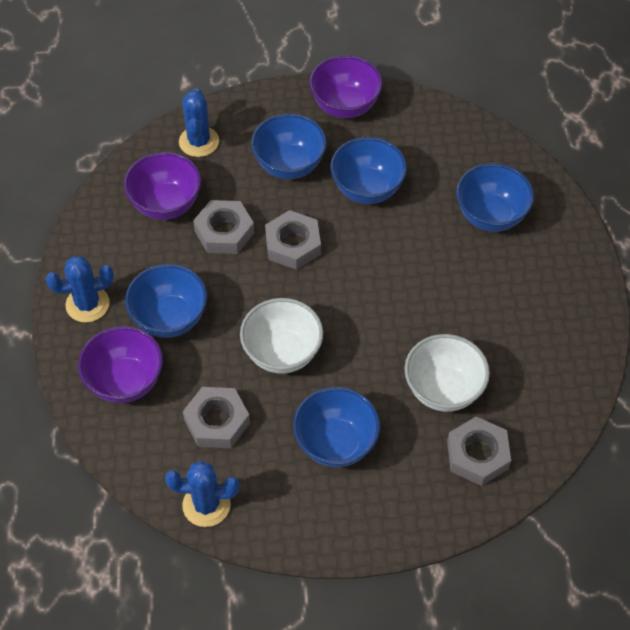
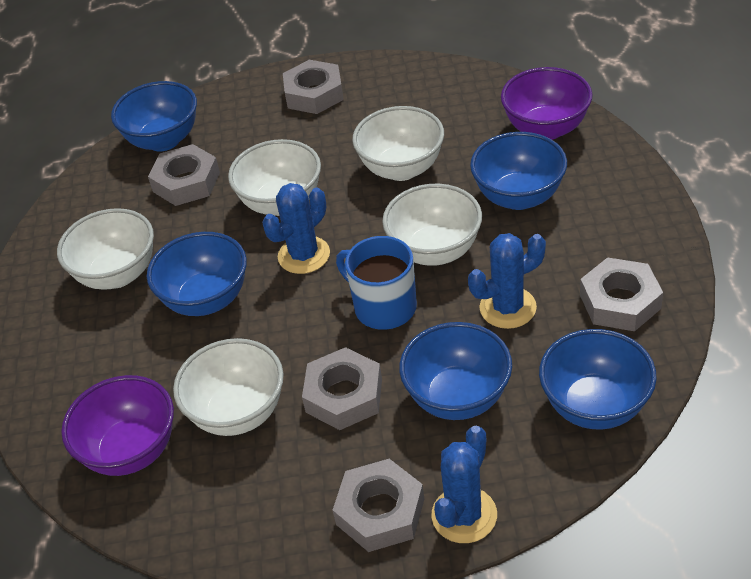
blue mug: none = 0 -> [336,236,417,330] = 1
grey nut: [183,387,250,448] [193,200,254,254] [265,210,321,270] [447,417,511,486] = 4 -> [148,144,220,206] [283,60,344,114] [302,347,382,430] [333,459,424,552] [580,257,663,331] = 5
purple bowl: [78,326,163,403] [124,152,201,220] [309,55,383,118] = 3 -> [61,375,174,476] [501,67,593,140] = 2
white bowl: [240,298,323,374] [405,334,490,412] = 2 -> [57,208,154,290] [173,338,284,436] [228,139,321,216] [352,106,444,181] [382,184,482,266] = 5

